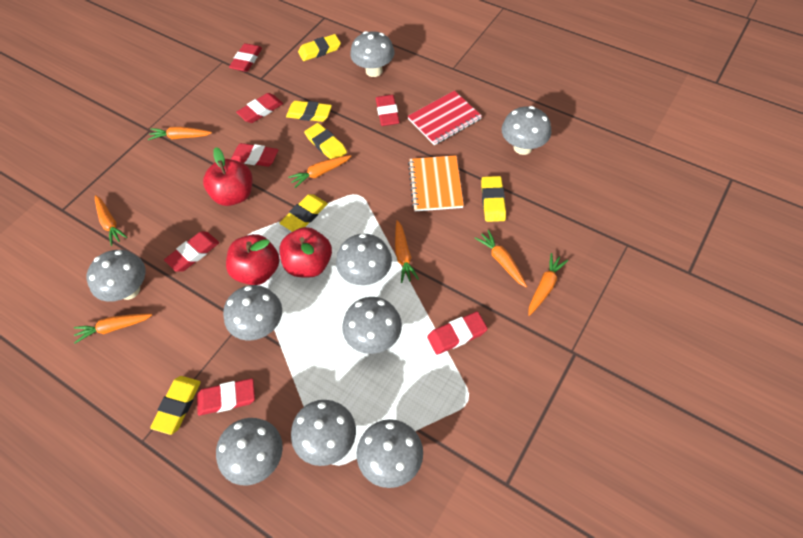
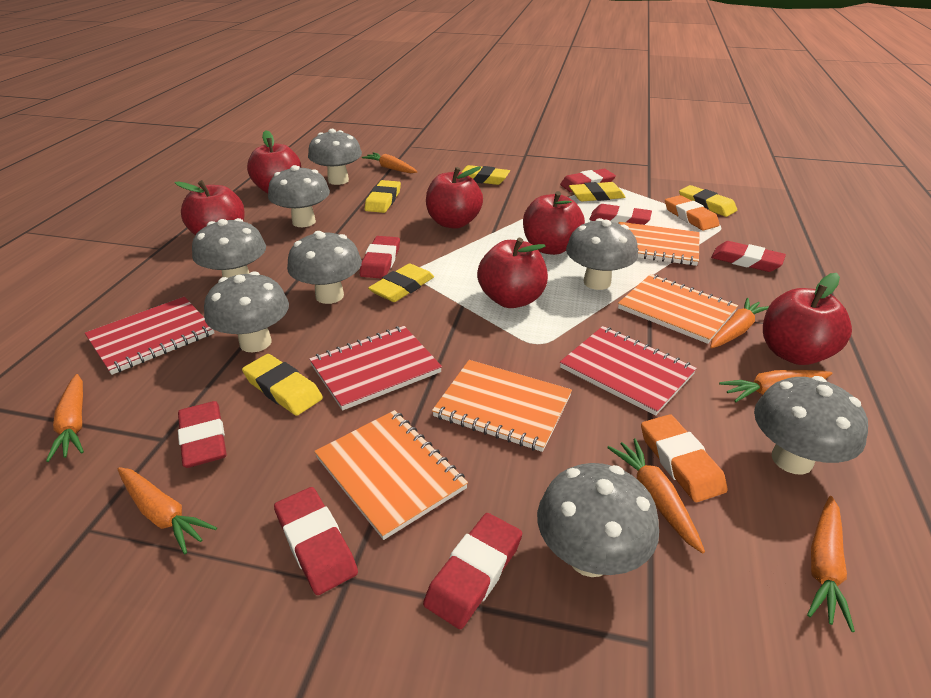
grey mushroom: [86,250,146,302] [216,418,283,486] [223,285,282,341] [291,400,356,466] [336,234,392,285] [342,297,402,354] [350,31,395,77] [357,419,423,488] [502,106,551,155] = 9 -> [192,218,266,278] [204,271,289,352] [268,165,330,227] [287,231,362,304] [308,129,362,185] [537,463,659,577] [566,218,638,290] [754,376,868,475] = 8
orange eraser: none = 0 -> [641,414,728,502] [665,195,720,230] = 2
orange notebook: [408,155,464,211] = 1 -> [314,410,468,540] [432,360,572,452] [618,222,700,266] [618,274,738,344] = 4
red apple: [203,147,253,206] [226,234,279,285] [279,227,332,277] = 3 -> [175,180,245,235] [247,130,301,193] [426,166,483,229] [477,238,548,308] [523,191,585,255] [763,273,852,365] = 6
red notebook: [407,91,482,145] = 1 -> [85,297,214,375] [309,326,442,411] [560,326,697,416] = 3

